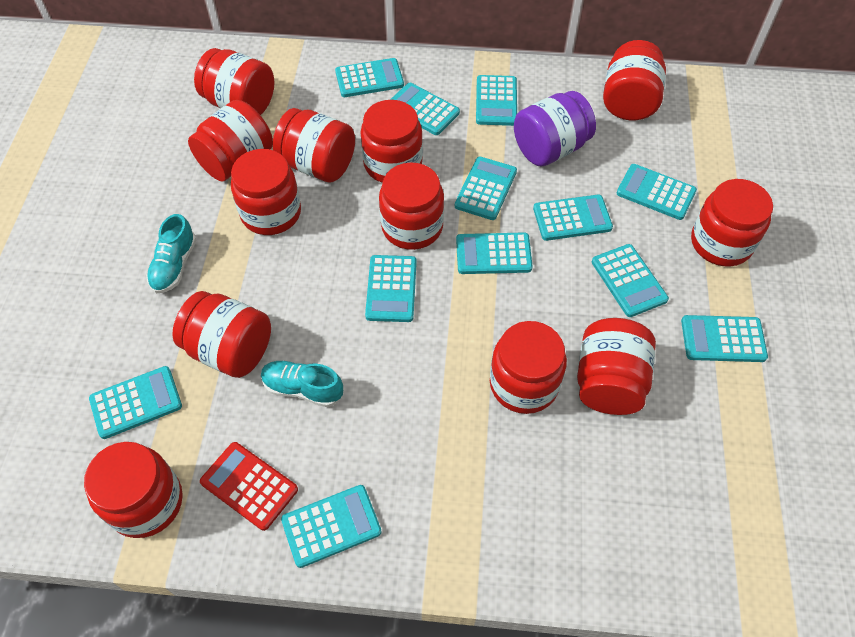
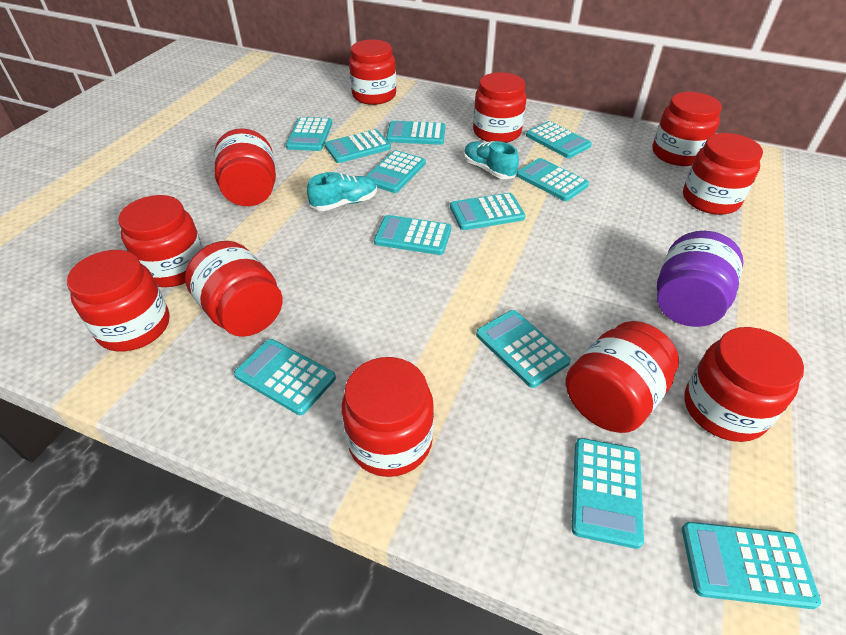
red calculator: [200,442,298,531] = 1 -> none = 0
red jar: [84,442,183,538] [172,291,271,378] [188,100,273,182] [194,48,274,115] [231,149,301,235] [273,108,355,183] [360,100,423,183] [379,163,444,250] [490,321,567,414] [577,318,656,415] [603,40,666,120] [691,179,773,267] = 12 -> [67,250,170,351] [118,195,203,287] [185,241,283,337] [214,128,276,206] [342,357,434,477] [349,40,396,105] [473,72,526,143] [565,321,679,433] [653,92,722,166] [683,133,763,215] [684,327,804,442] = 11

